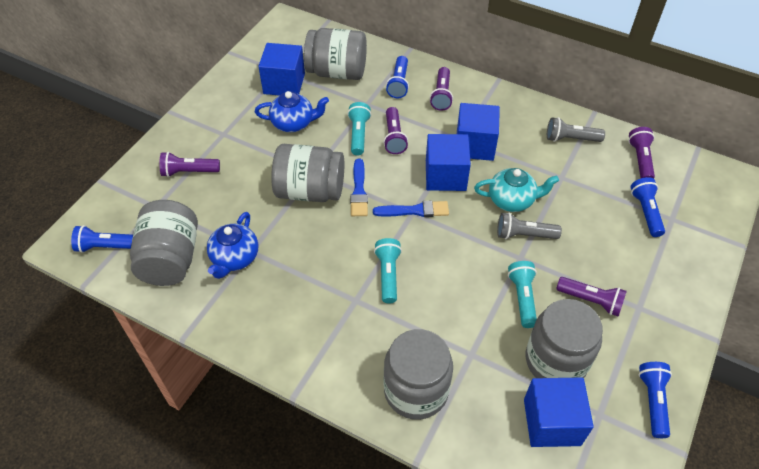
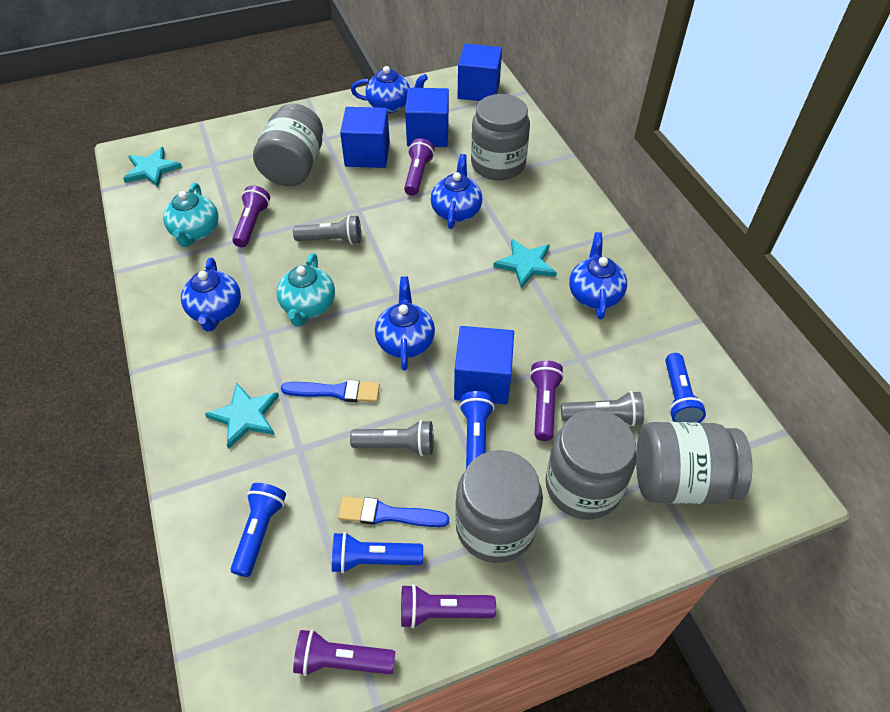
blue teapot: [207,212,258,279] [255,91,329,132] = 2 -> [181,258,241,332] [351,66,428,113] [375,276,435,371] [431,154,482,229] [569,232,627,320] = 5
grey flashlight: [497,213,562,239] [547,117,605,142] = 2 -> [293,215,361,245] [350,420,433,456] [561,391,644,426] = 3
turquoise flashlight: [347,102,371,155] [374,238,402,304] [508,261,537,328] = 3 -> none = 0
turquoise star: none = 0 -> [123,147,182,187] [205,382,279,449] [493,239,557,288] = 3
turquoise teapot: [474,168,559,212] = 1 -> [163,183,219,247] [277,253,335,327] = 2

